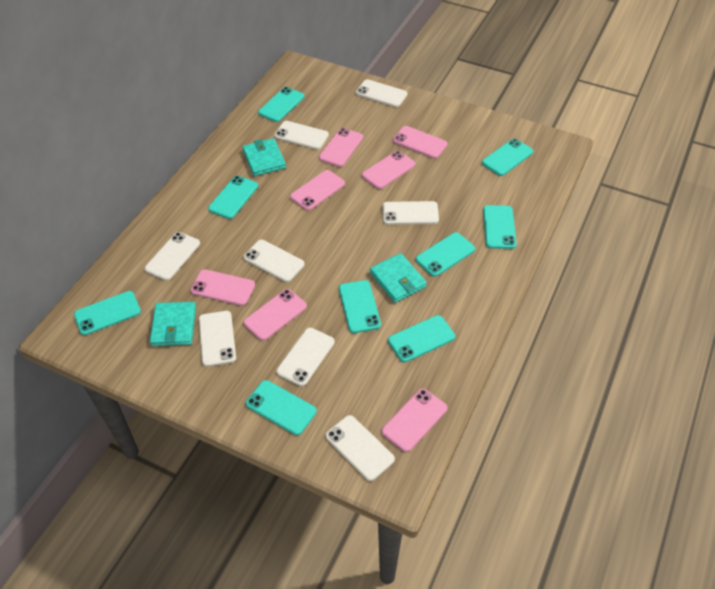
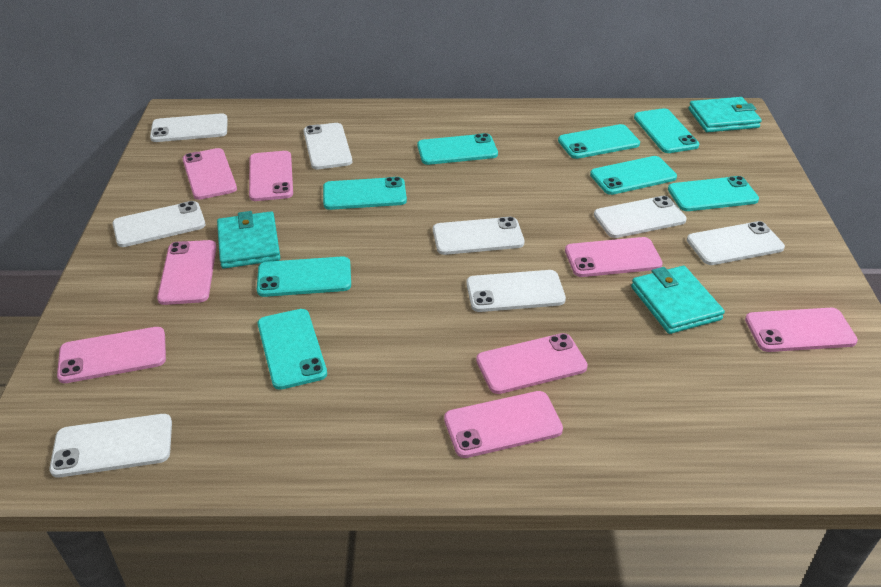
pink phone: [190,269,255,306] [243,289,307,341] [290,170,345,210] [319,128,363,167] [362,151,415,189] [381,389,447,452] [393,126,448,159] = 7 -> [57,327,166,383] [157,240,217,305] [182,148,237,200] [249,151,293,201] [444,391,563,458] [476,333,588,394] [565,237,663,277] [745,308,858,352] = 8
turquoise phone: [74,291,141,335] [208,176,258,219] [246,380,317,435] [258,87,304,122] [339,280,381,333] [388,315,455,362] [416,232,475,277] [482,138,533,176] [483,205,517,249] = 9 -> [257,256,351,297] [258,309,327,390] [323,177,407,210] [417,133,498,165] [558,124,640,159] [590,156,677,195] [634,108,700,153] [668,176,759,211] = 8

